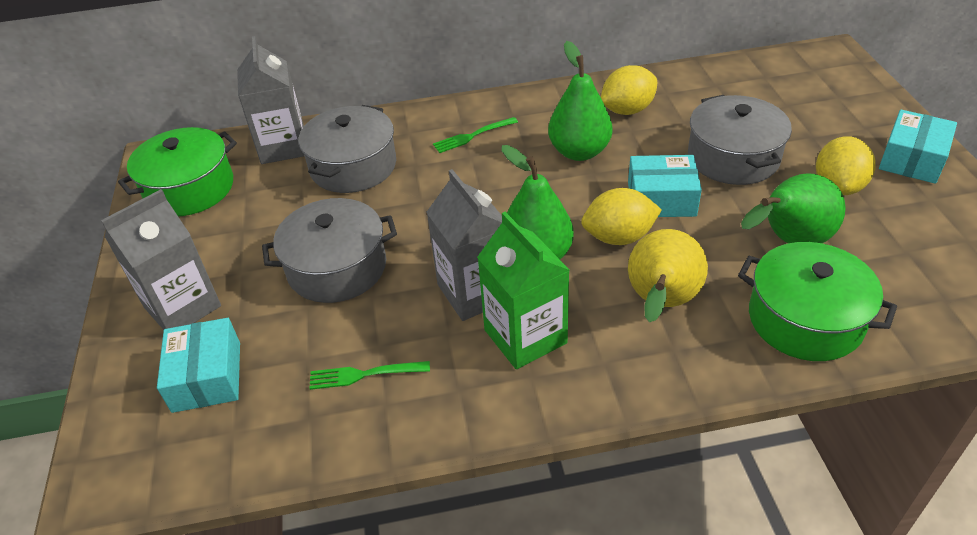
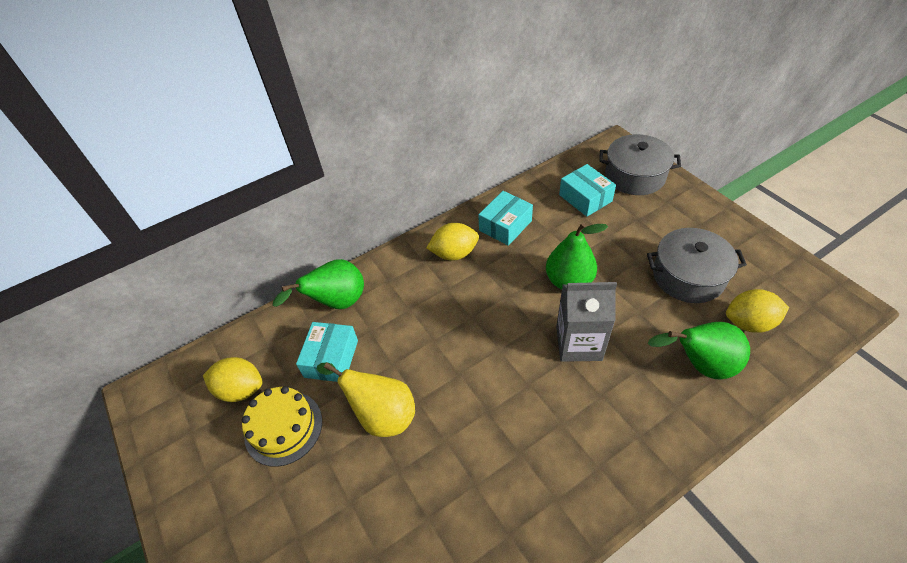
green carton: [477,212,569,369] = 1 -> none = 0
green fork: [309,361,430,390] [433,117,518,153] = 2 -> none = 0
green pot: [118,127,237,216] [738,242,897,361] = 2 -> none = 0
grey carton: [101,189,221,330] [237,36,304,164] [426,169,502,321] = 3 -> [556,282,617,362] = 1
grey pot: [262,198,397,303] [299,105,396,193] [688,95,792,185] = 3 -> [599,134,681,195] [647,228,747,303] = 2
yellow cake: none = 0 -> [242,386,322,467] = 1

